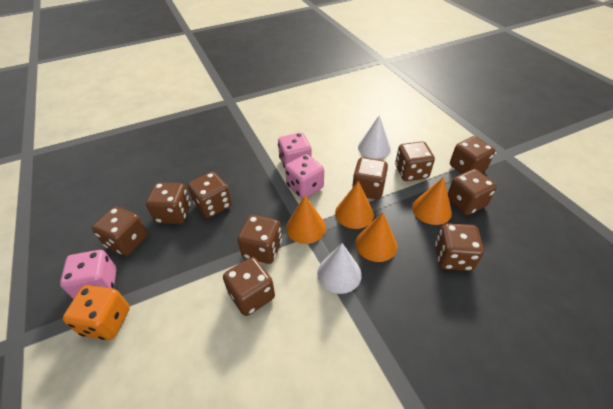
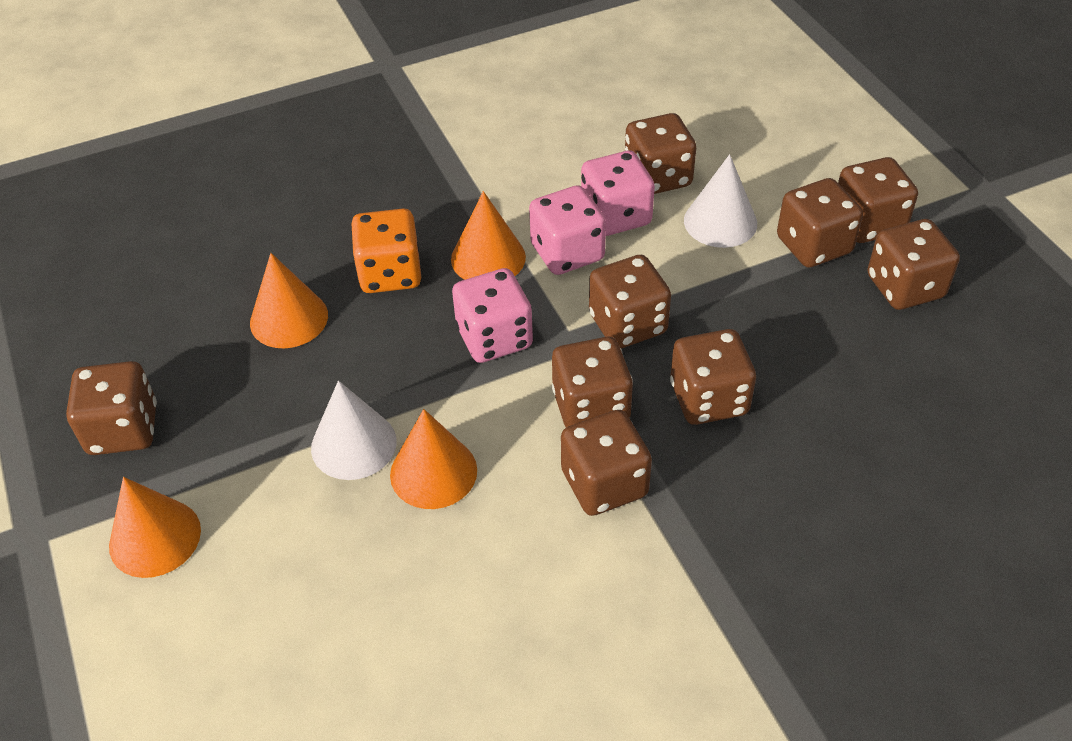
brown dice: [92,207,148,256] [146,182,191,224] [188,172,232,218] [223,257,275,316] [238,215,282,264] [352,157,388,200] [395,141,435,181] [435,223,484,271] [448,169,497,215] [450,136,495,174] = 10 -> [66,361,157,455] [552,337,633,428] [561,410,652,516] [589,255,671,349] [625,113,696,194] [670,329,756,425] [777,178,863,268] [838,157,918,243] [868,219,960,310] = 9

